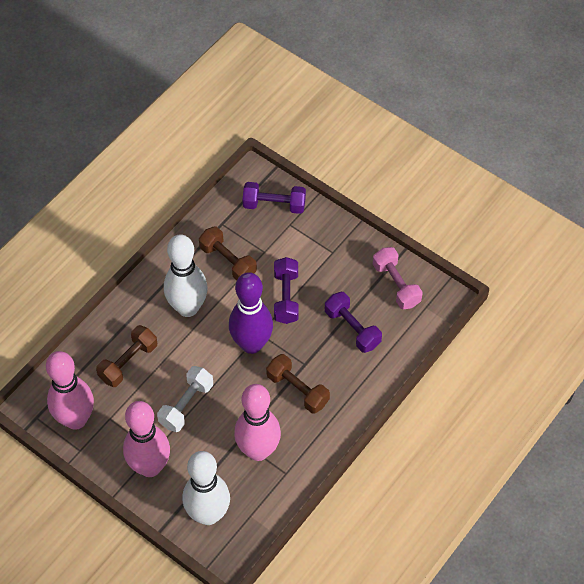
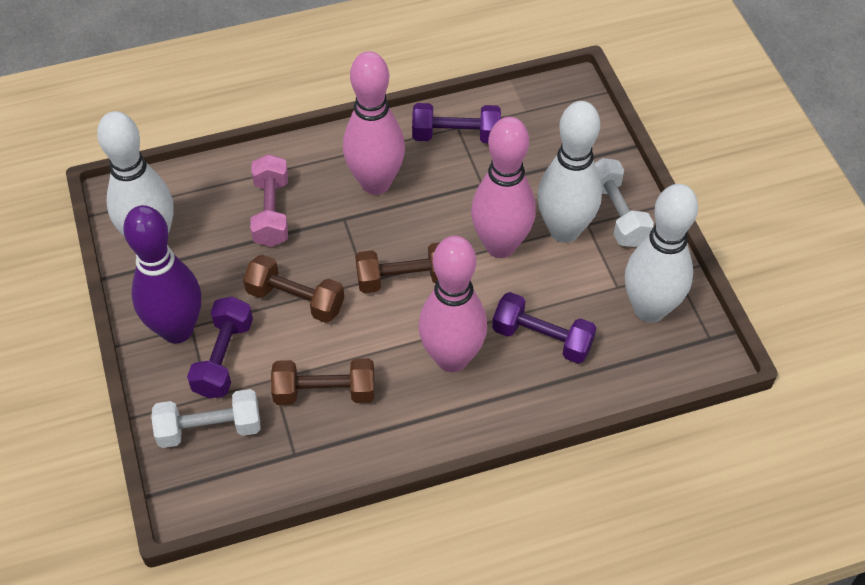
white bowling pin: [164,234,208,317] [182,451,230,525] = 2 -> [97,111,174,237] [537,101,602,243] [625,184,698,323] = 3
white dumbbell: [157,366,213,432] = 1 -> [151,389,261,448] [595,158,654,247] = 2

